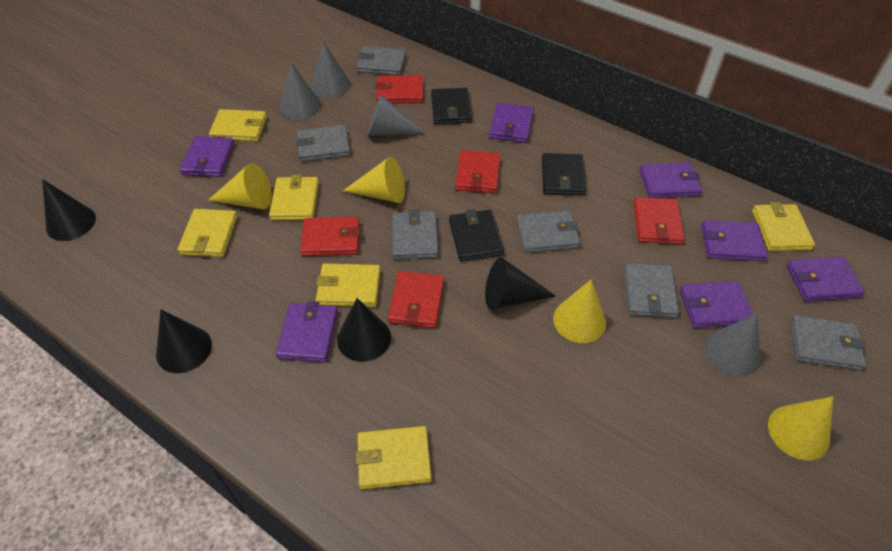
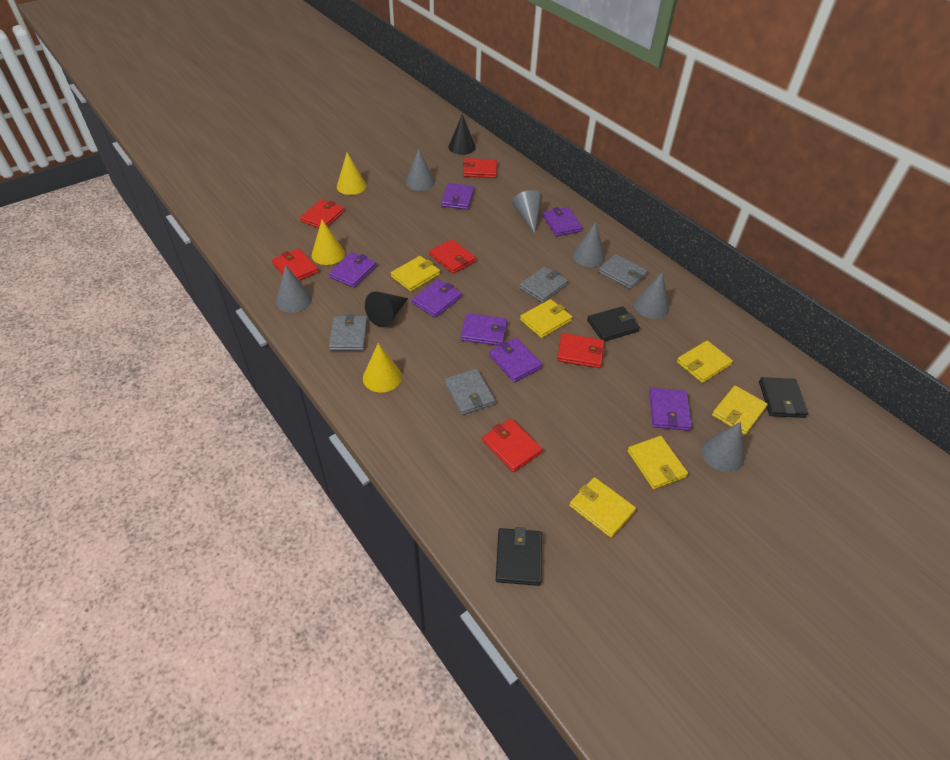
black cone: [42,179,96,241] [156,309,212,373] [337,298,391,362] [485,257,556,309] = 4 -> [365,291,408,327] [448,114,476,155] = 2
grey cone: [280,62,321,120] [311,41,350,98] [368,94,426,136] [704,313,760,377] = 4 -> [276,265,312,312] [406,148,435,191] [512,190,542,234] [573,222,605,267] [634,272,669,319] [701,422,744,472] = 6
grey wallet: [296,125,350,162] [357,47,406,75] [392,209,438,260] [516,210,580,253] [624,263,679,318] [790,315,866,371] = 6 -> [329,314,368,351] [444,369,495,415] [519,266,568,303] [598,254,647,289] = 4
red wallet: [300,216,360,256] [375,75,423,103] [388,271,444,328] [455,150,500,193] [633,197,685,244] = 5 -> [272,248,319,281] [300,199,345,228] [429,239,476,274] [463,158,497,178] [482,419,543,472] [557,333,605,368] = 6
yellow cone: [208,163,272,209] [343,157,405,203] [553,280,606,343] [768,396,833,461] = 4 -> [312,220,345,265] [337,152,366,195] [363,343,402,393] = 3

